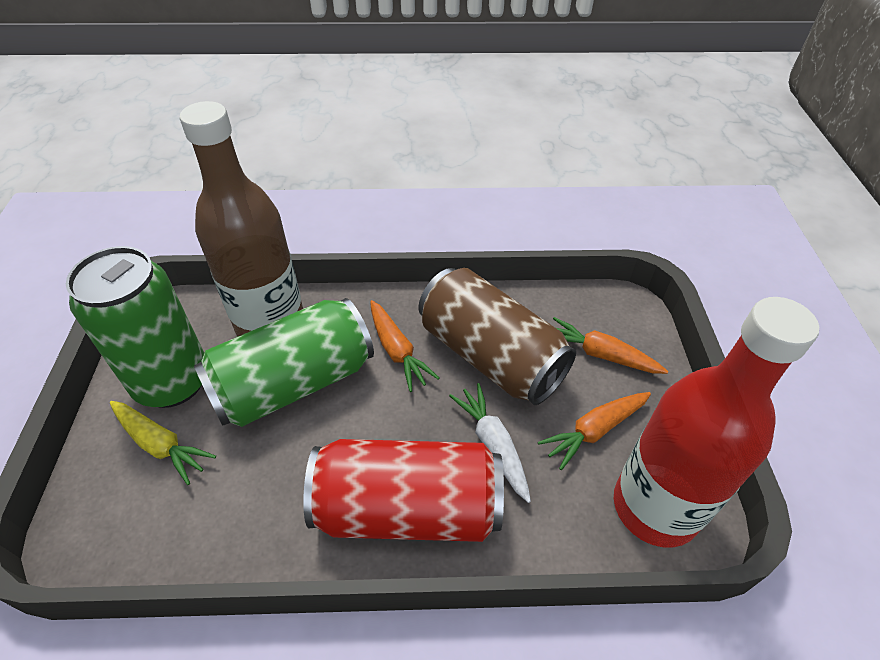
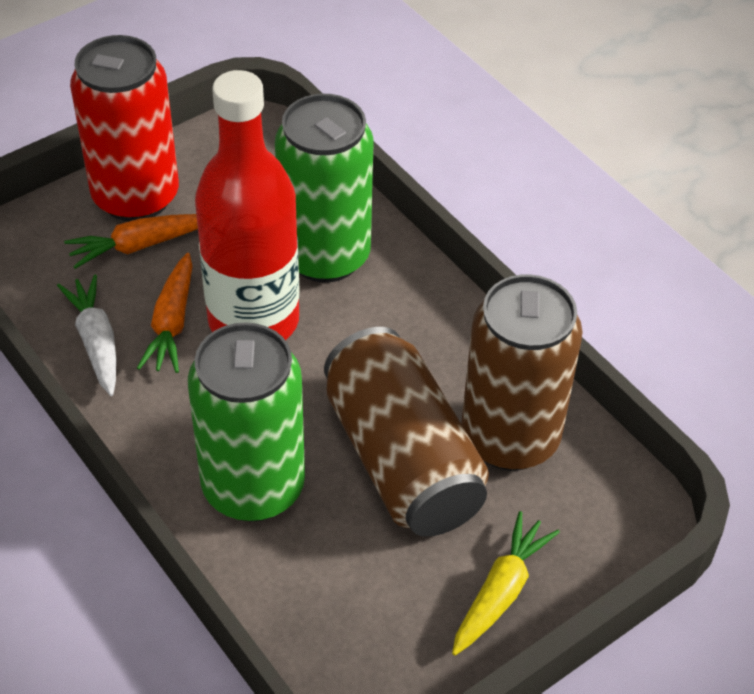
brown bottle: [180,101,303,336] = 1 -> none = 0
brown can: [419,268,576,405] = 1 -> [324,327,489,537] [461,274,583,471] = 2
orange carrot: [370,300,439,392] [538,392,651,470] [553,317,668,374] = 3 -> [64,214,198,269] [137,253,193,373] = 2

